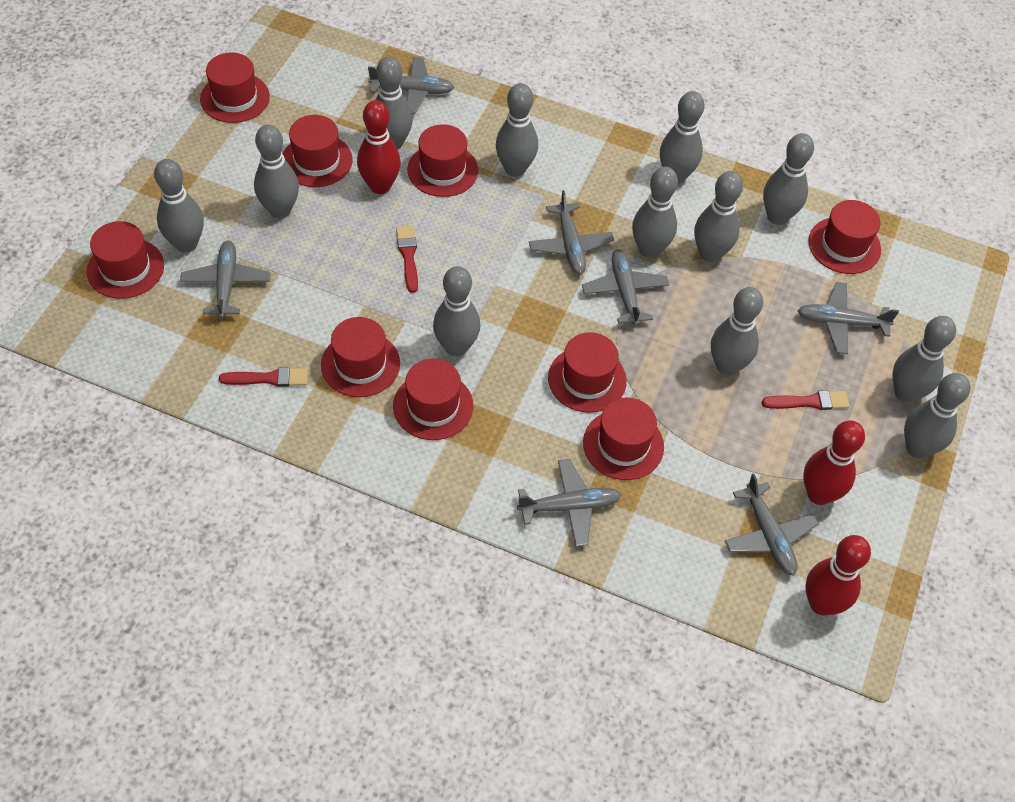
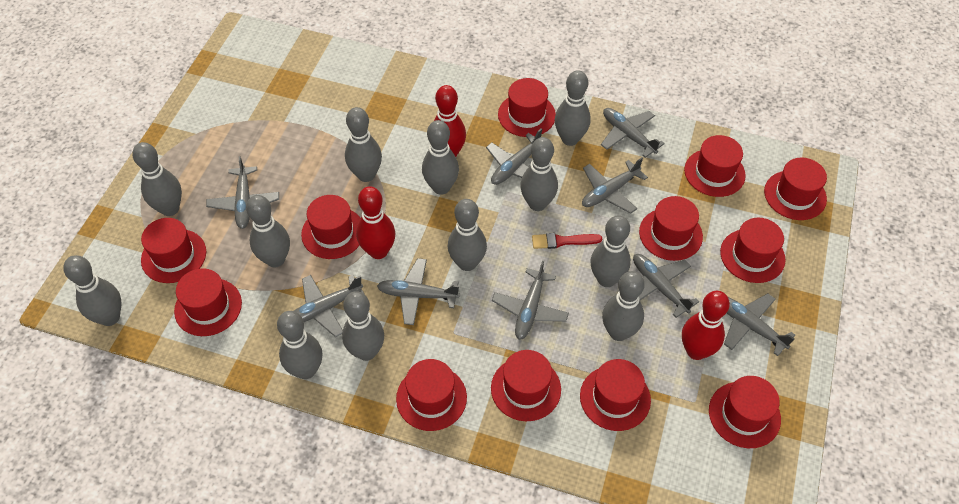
grey plane: [180,241,270,319] [368,57,454,114] [517,459,621,546] [529,190,614,274] [582,249,669,326] [725,474,818,576] [797,282,899,354] = 7 -> [206,156,279,229] [294,275,364,337] [377,258,460,325] [486,128,542,185] [492,261,569,340] [582,157,648,214] [601,108,665,158] [633,254,699,318] [724,293,795,356] = 9
red brush: [219,367,308,387] [396,226,418,293] [762,390,849,410] = 3 -> [532,233,602,249] = 1
red hat: [87,221,164,299] [200,53,270,123] [283,115,353,187] [321,317,400,397] [393,359,473,440] [407,124,478,197] [548,332,627,413] [583,398,664,480] [808,200,881,274] = 9 -> [141,218,206,283] [174,268,242,336] [301,195,360,259] [396,359,467,431] [491,350,561,421] [498,78,556,137] [580,359,651,431] [639,196,703,261] [684,135,746,197] [709,376,781,448] [720,218,786,283] [764,158,827,220] = 12

